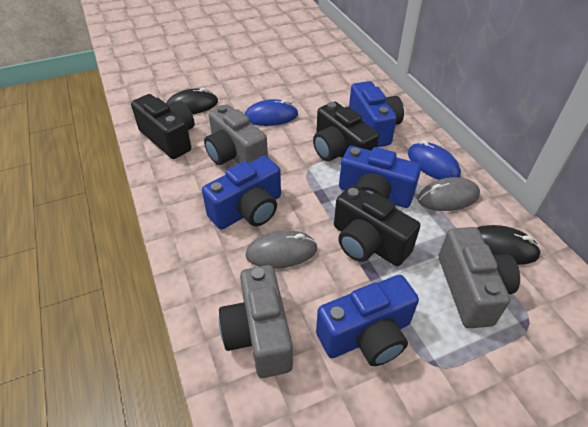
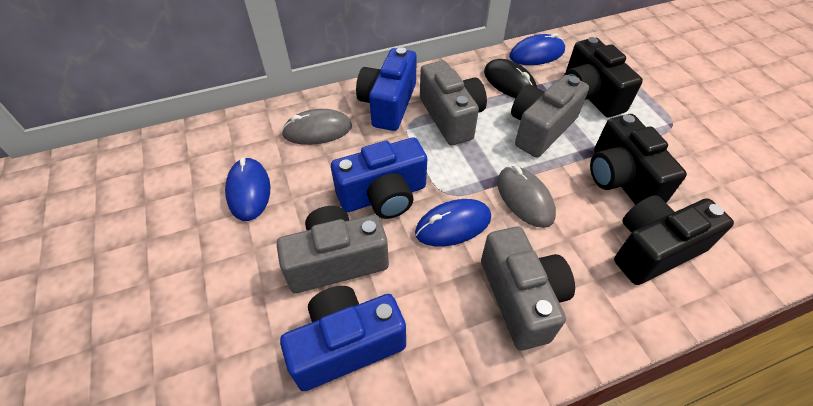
black mouse: [166,88,218,114] [477,225,541,265] = 2 -> [484,59,537,98] = 1
blue camera: [202,156,281,230] [316,275,419,366] [339,146,421,208] [349,81,404,147] = 4 -> [280,286,406,391] [331,137,427,219] [356,47,417,131] = 3
blue mouse: [245,99,298,126] [408,140,461,180] = 2 -> [225,157,270,221] [415,199,491,247] [509,33,565,65] = 3
grey camera: [204,104,268,165] [219,265,293,378] [439,227,520,328] = 3 -> [277,206,389,293] [420,61,487,146] [481,227,575,350] [511,75,589,157] = 4

